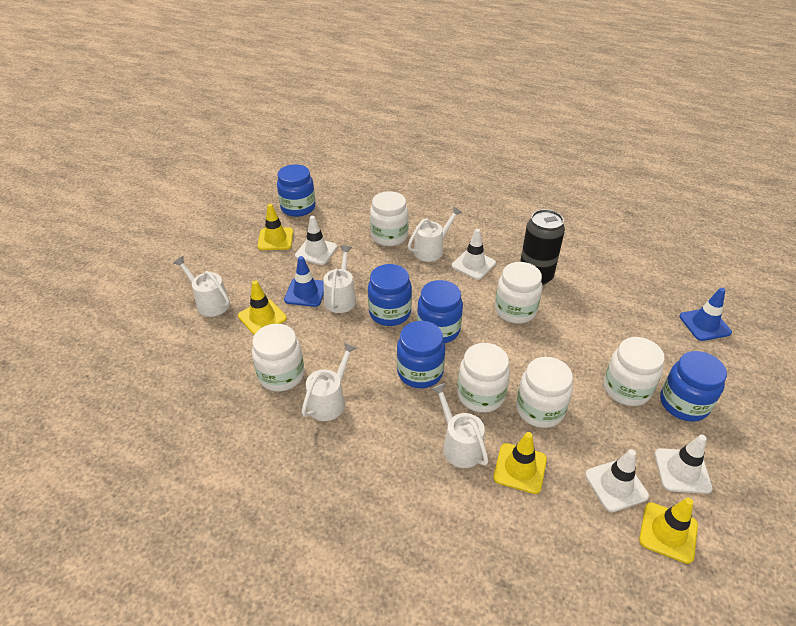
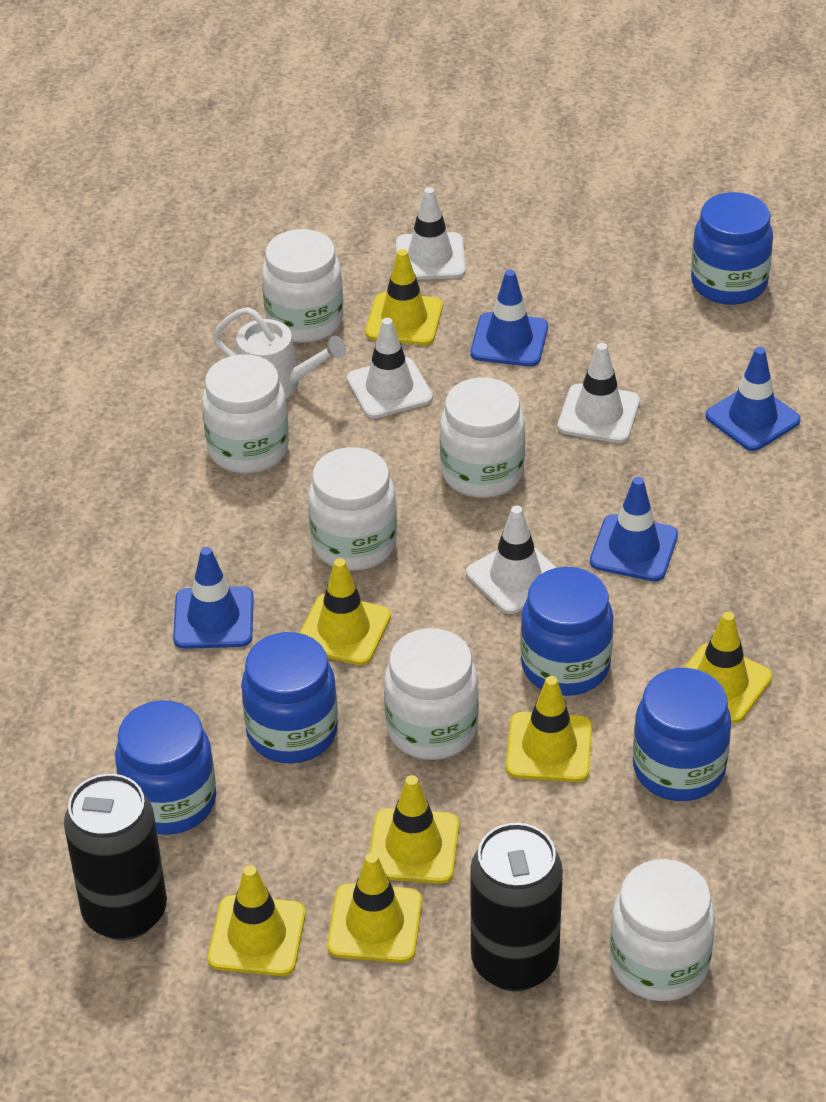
black can: [520,209,565,285] = 1 -> [64,774,167,940] [470,823,563,991] = 2
blue traffic cone: [284,256,324,307] [679,288,732,341] = 2 -> [173,547,254,649] [471,270,548,366] [590,477,678,582] [705,347,801,451] = 4
white watering can: [173,256,230,317] [302,343,356,421] [323,246,356,313] [408,206,462,262] [431,383,488,468] = 5 -> [213,307,346,398] = 1
yellow traffic cone: [238,281,287,335] [258,204,293,250] [493,432,547,494] [639,498,698,564] = 4 -> [208,865,306,976] [300,558,391,665] [327,853,422,963] [365,249,443,345] [370,775,459,884] [506,676,592,782] [684,612,772,723] = 7

